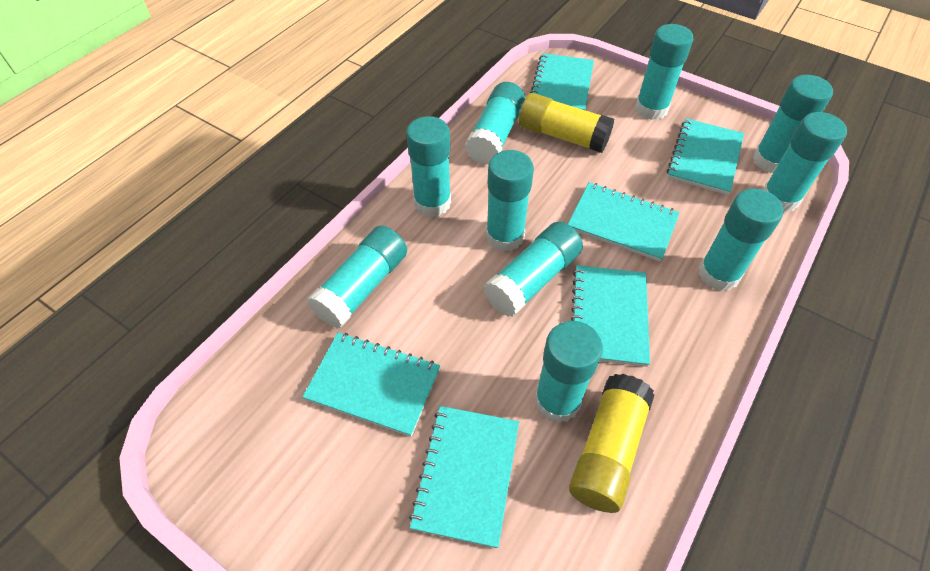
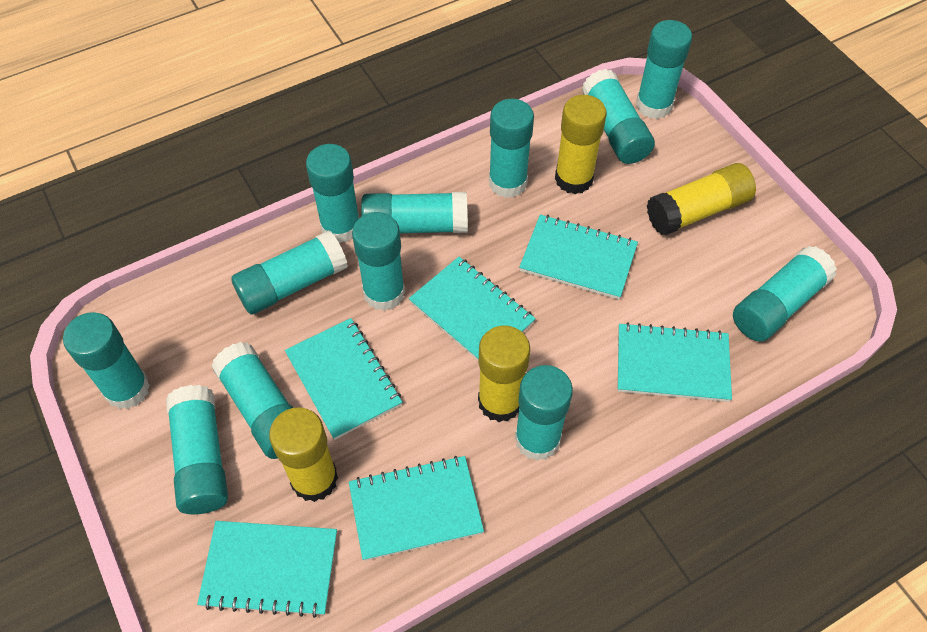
turquoise glue stick: [307,226,407,329] [406,116,451,217] [465,82,525,165] [483,221,583,317] [486,150,534,252] [534,321,603,423] [635,24,693,120] [698,189,783,291] [753,75,833,173] [763,112,847,212] = 10 -> [63,312,150,409] [166,385,228,514] [211,342,294,459] [231,230,348,315] [306,144,359,243] [352,212,405,311] [361,192,468,233] [489,99,534,198] [515,365,573,461] [582,69,655,164] [636,20,692,119] [733,246,837,342] = 12
yellow glue stick: [519,93,614,153] [569,374,654,513] = 2 -> [269,407,338,502] [478,325,530,422] [555,95,607,194] [647,163,756,235] = 4

